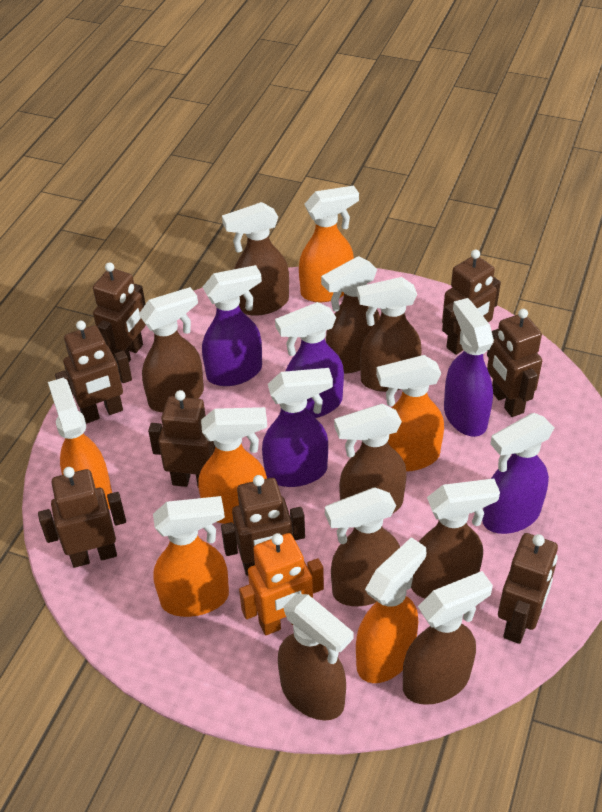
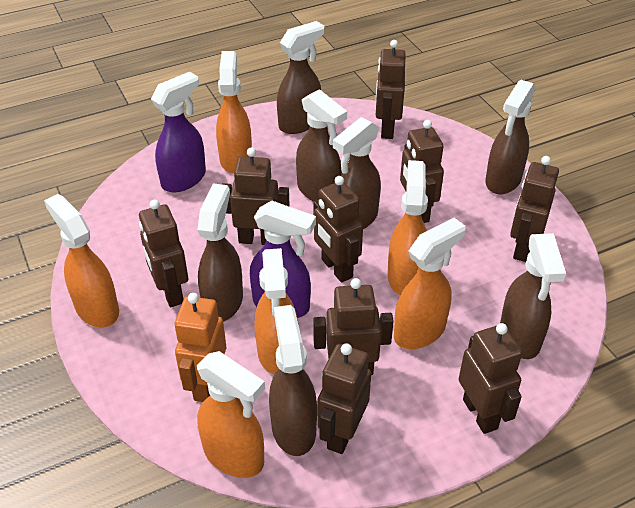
brown robot: [38,467,126,568] [55,320,132,424] [93,262,146,362] [148,390,215,487] [221,475,305,576] [442,249,501,355] [487,309,542,417] [498,533,558,644] = 8 -> [139,199,188,307] [222,147,290,245] [313,176,363,283] [313,278,394,375] [318,343,371,454] [376,40,406,139] [400,120,444,223] [459,323,522,434] [510,156,559,262] = 9
brown spray bottle: [138,287,204,412] [222,202,289,316] [278,594,353,721] [321,256,380,373] [325,488,400,606] [334,404,407,513] [357,277,422,392] [403,571,493,705] [411,478,500,598] = 9 -> [197,183,243,321] [269,305,317,456] [277,21,324,134] [296,89,347,202] [333,117,381,229] [485,80,536,194] [500,233,566,359] = 7
purple spray bottle: [202,265,262,386] [262,368,333,487] [275,302,344,418] [444,298,494,437] [482,413,554,534] = 5 -> [151,72,206,192] [250,201,316,318] = 2

